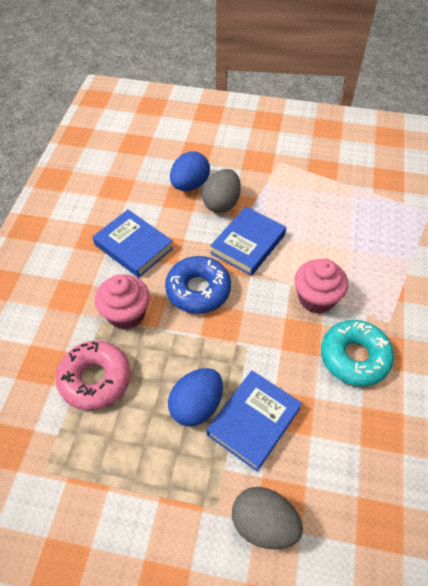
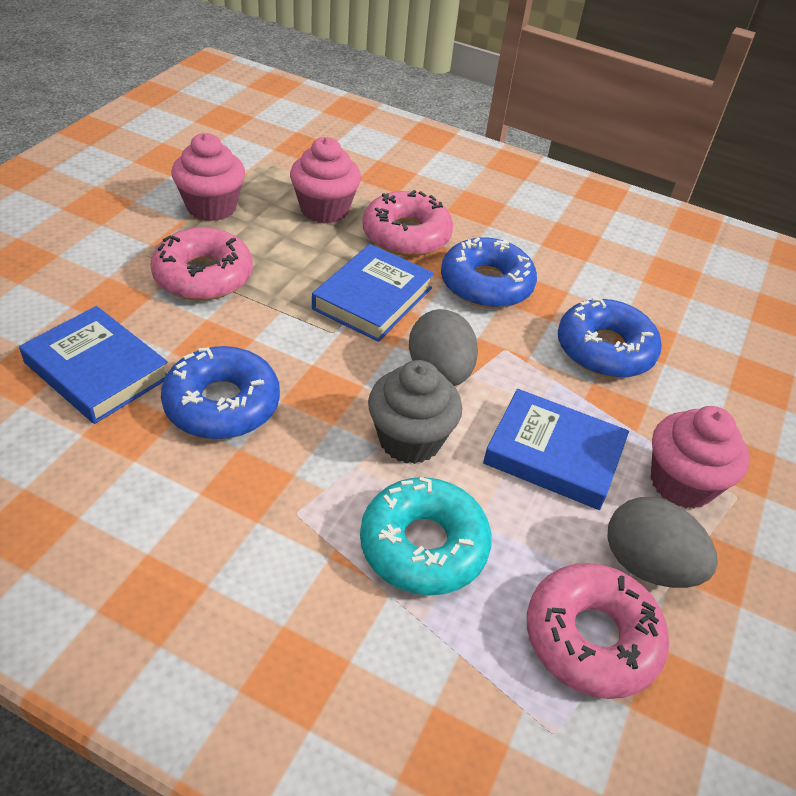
blue donut: [165,256,231,313] = 1 -> [161,346,280,439] [441,237,537,308] [558,298,662,378] = 3
blue egg: [168,368,223,426] [170,152,210,191] = 2 -> none = 0
grey cupcake: none = 0 -> [368,360,462,464] = 1
pink cupcake: [95,274,150,330] [295,258,348,314] = 2 -> [172,133,245,221] [290,137,361,223] [651,406,750,509] = 3
pink donut: [56,341,131,410] = 1 -> [150,227,253,301] [362,190,453,256] [527,563,669,699] = 3

